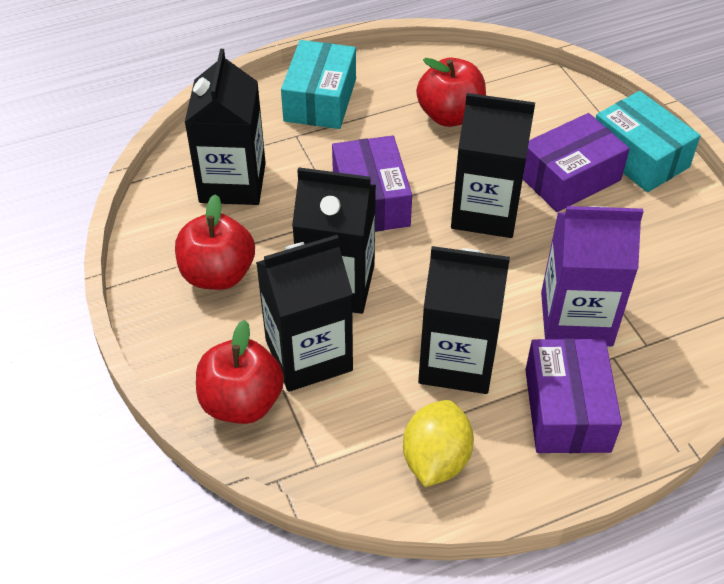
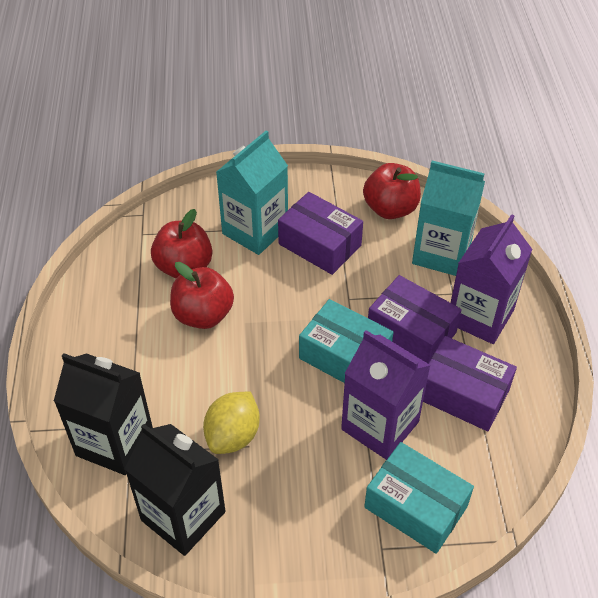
black carton: [185,49,266,205] [256,235,353,392] [292,167,376,314] [418,246,510,394] [451,93,535,238] = 5 -> [54,353,153,475] [125,424,226,556] = 2
purple carton: [541,206,644,346] = 1 -> [341,330,431,460] [451,214,533,344] = 2
turquoise carton: none = 0 -> [216,130,288,255] [412,161,485,276] = 2

